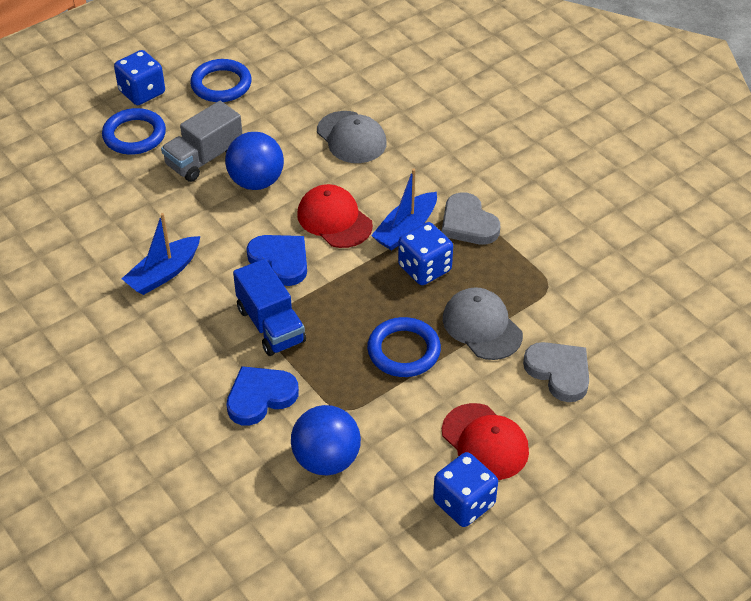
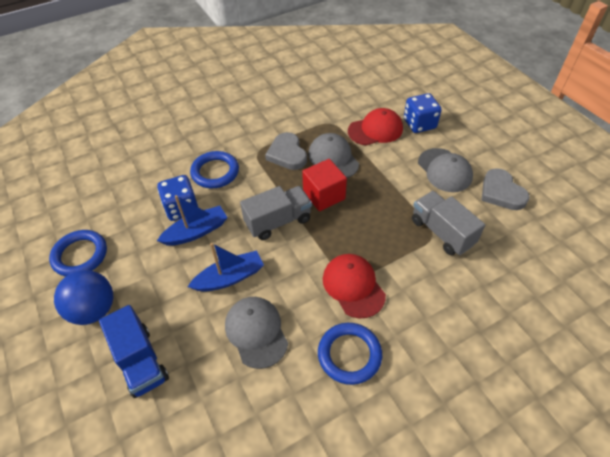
blue ball: [225,132,284,190] [291,405,361,476] = 2 -> [54,270,113,325] = 1
blue dice: [114,50,165,105] [398,222,453,285] [433,452,498,527] = 3 -> [157,175,198,221] [404,93,441,133] = 2
blue heart: [226,366,299,426] [246,235,307,286] = 2 -> none = 0
grey cap: [317,111,387,163] [443,287,523,360] = 2 -> [225,297,288,369] [308,133,359,178] [418,148,473,192] = 3
grey truck: [161,101,242,182] = 1 -> [240,186,312,240] [412,191,485,255] = 2
red cube: none = 0 -> [302,159,347,211] = 1

